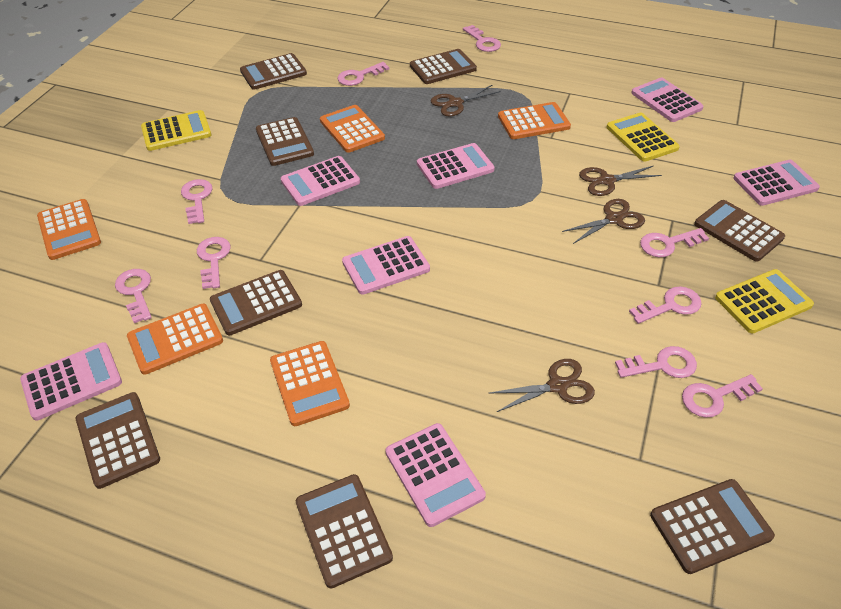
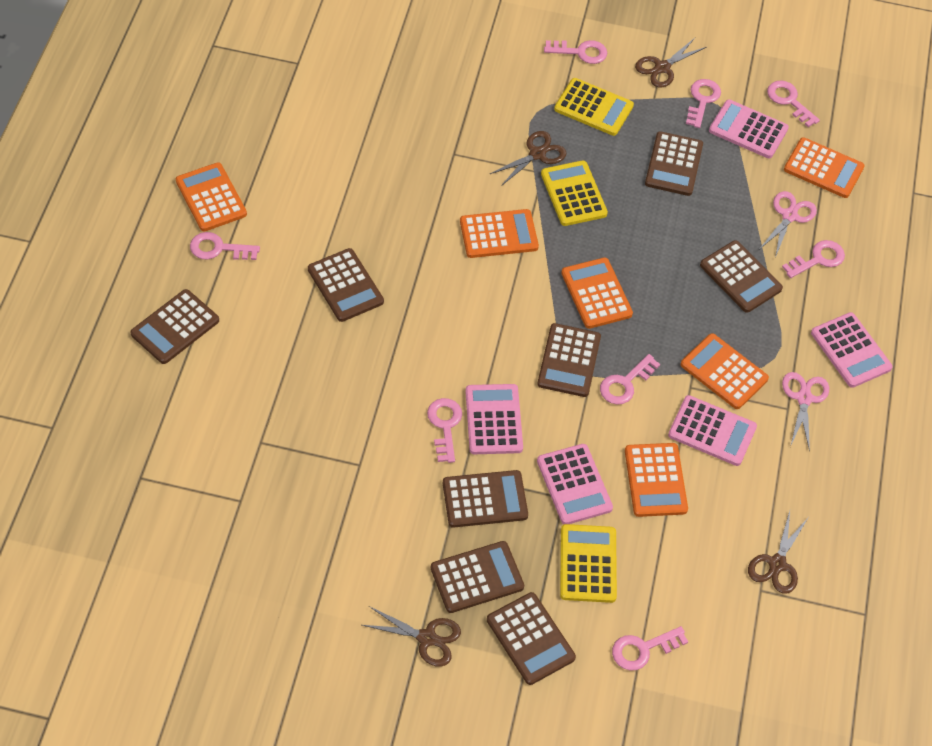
orange calculator: [37,199,101,260] [127,304,223,375] [270,341,350,426] [320,105,385,153] [498,102,571,139] = 5 -> [176,162,247,231] [460,209,539,258] [561,257,633,329] [625,443,688,517] [681,333,769,409] [784,137,865,198] = 6
pink calculator: [20,342,122,421] [281,156,360,206] [342,236,430,295] [385,423,486,527] [417,143,495,189] [631,78,704,122] [733,160,820,206] = 7 -> [465,384,523,454] [537,444,613,524] [668,395,757,466] [709,99,789,159] [811,312,893,388] = 5
pink key: [115,269,152,323] [181,179,213,224] [197,237,231,289] [337,62,389,86] [463,25,501,52] [615,346,697,378] [629,287,702,324] [640,228,709,257] [682,374,763,418] = 9 -> [190,232,260,260] [427,398,462,463] [544,40,607,64] [600,354,660,405] [612,626,688,671] [686,79,721,128] [767,81,820,127] [782,240,845,278] = 8
pink scissors: none = 0 -> [760,191,817,258] [782,372,829,452] = 2

